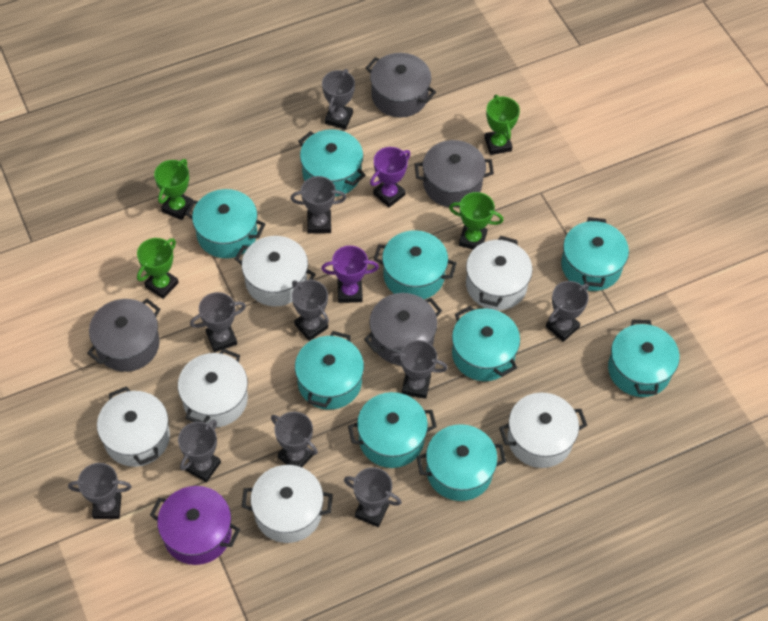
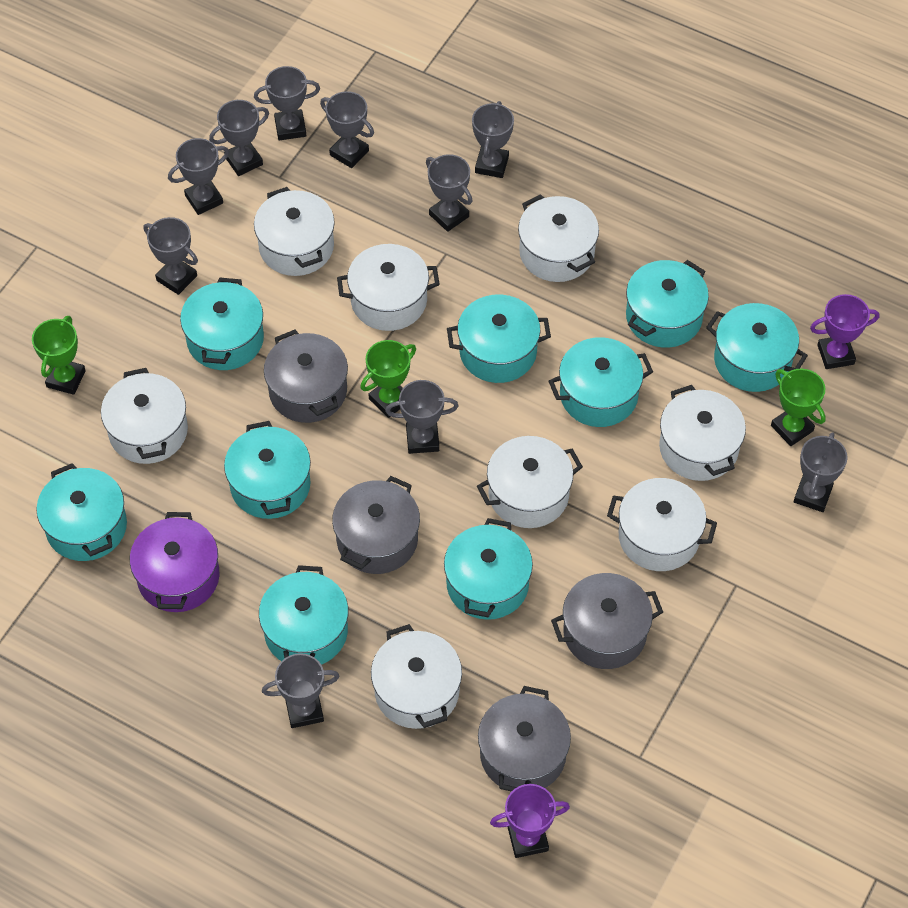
green trophy: [137,238,179,299] [154,159,193,220] [449,192,504,249] [484,95,520,155] = 4 -> [32,316,86,395] [360,340,416,418] [771,369,826,446] = 3
white pot: [97,386,170,467] [178,349,248,427] [235,236,316,306] [242,465,333,543] [466,236,532,310] [499,393,587,468] = 6 -> [101,368,188,464] [254,187,335,276] [337,244,440,331] [371,624,462,729] [477,436,583,528] [518,194,599,282] [607,478,717,571] [659,385,746,481] = 8

